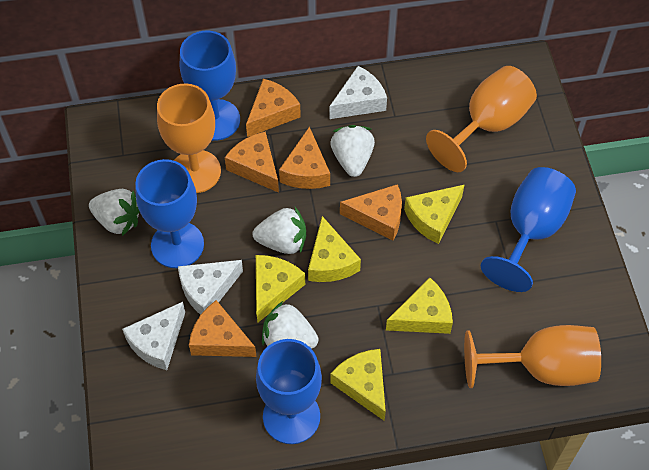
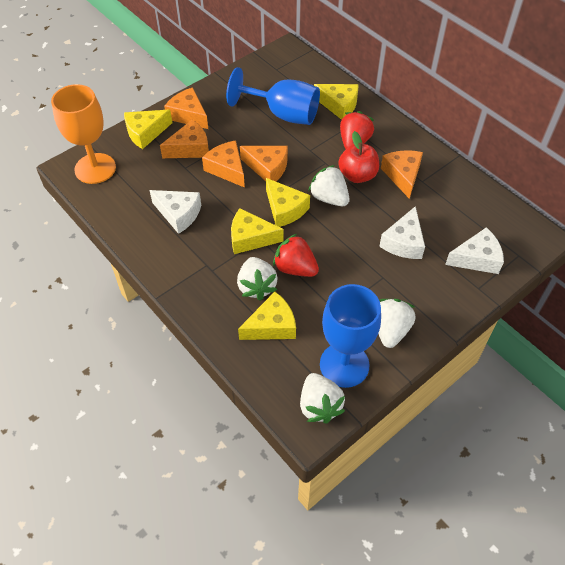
blue goblet: [135,159,204,268] [180,31,240,141] [256,339,322,444] [481,167,576,292] = 4 -> [226,67,320,125] [320,284,381,388] = 2
orange goblet: [157,83,221,193] [426,66,537,172] [464,325,601,388] = 3 -> [51,84,116,184] = 1
red apple: none = 0 -> [338,131,379,183] = 1
red strawberry: none = 0 -> [273,234,319,277] [340,111,374,149] = 2

